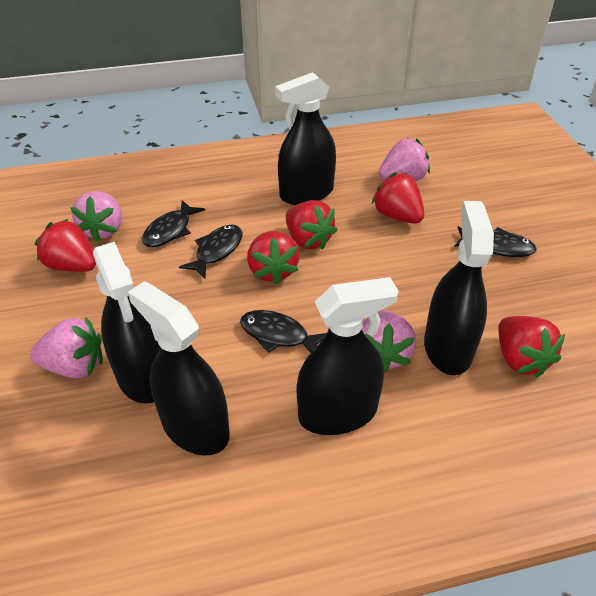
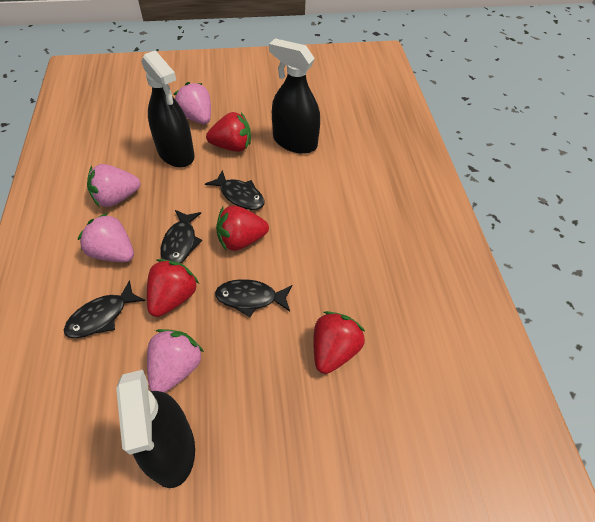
black spray bottle: [93,242,161,403] [128,281,230,455] [275,72,336,205] [296,277,398,435] [424,201,494,375] = 5 -> [116,370,195,488] [141,50,195,168] [269,38,320,154] = 3
red strawberry: [35,219,96,272] [247,231,300,285] [286,200,337,250] [372,172,424,224] [498,316,565,377] = 5 -> [147,259,199,317] [206,112,251,152] [216,206,269,251] [313,311,365,374] = 4

